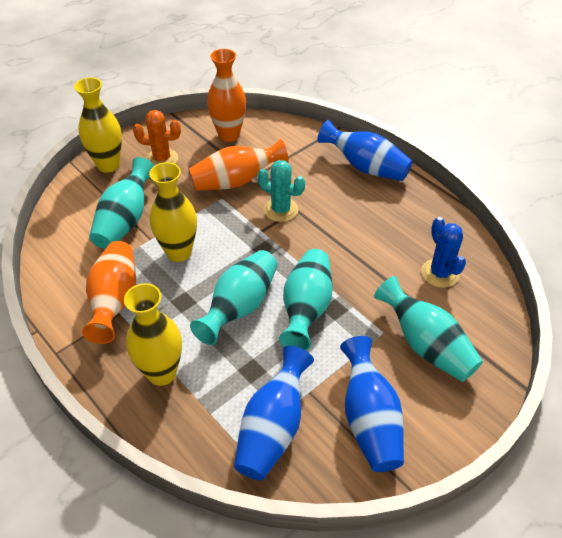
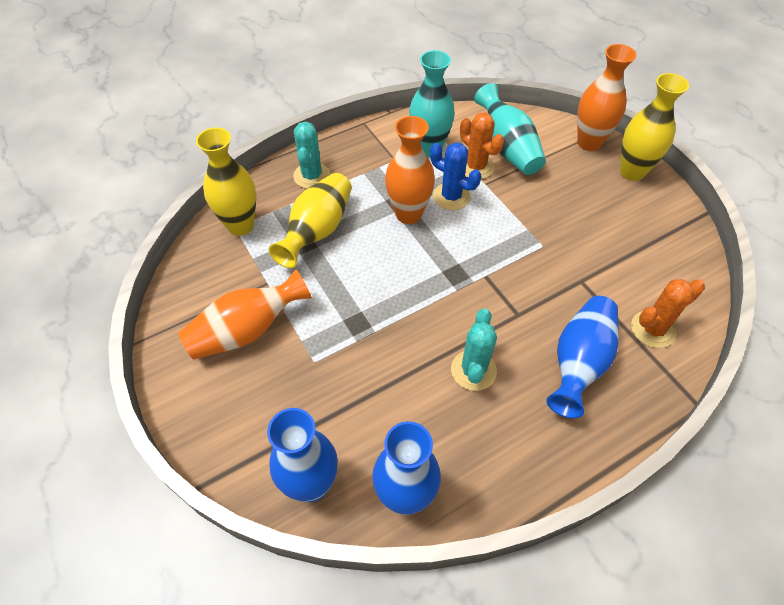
orange cactus: [133,110,181,166] = 1 -> [460,112,504,179] [631,279,705,348] = 2
turquoise cactus: [258,160,305,222] = 1 -> [293,121,330,189] [451,309,497,391] = 2
turquoise vase: [89,157,154,249] [190,250,278,345] [279,249,333,350] [374,276,483,382] = 4 -> [409,50,455,158] [474,83,546,175] = 2

